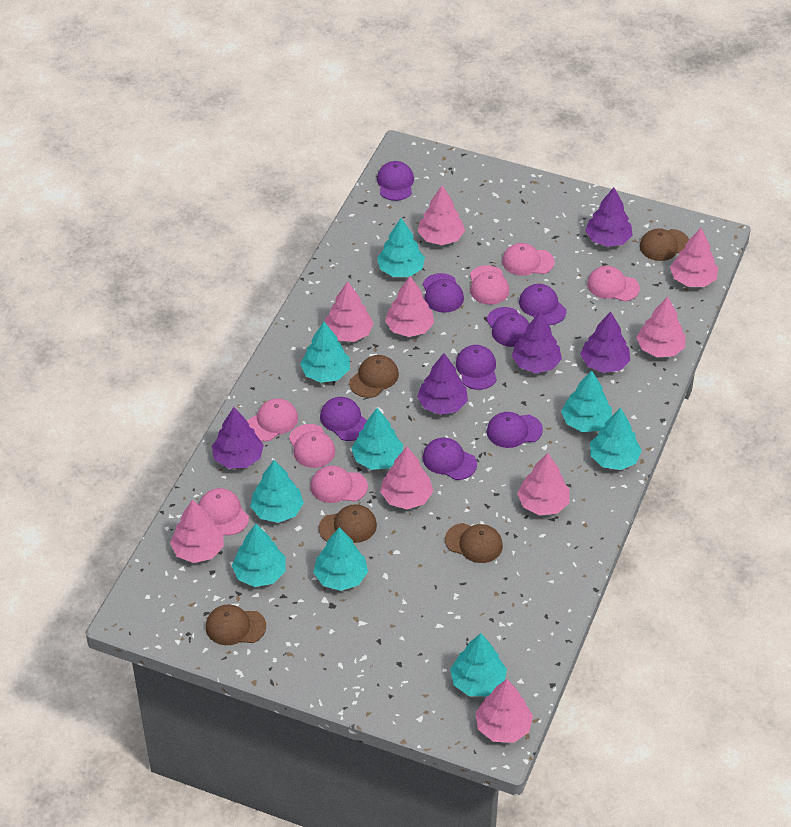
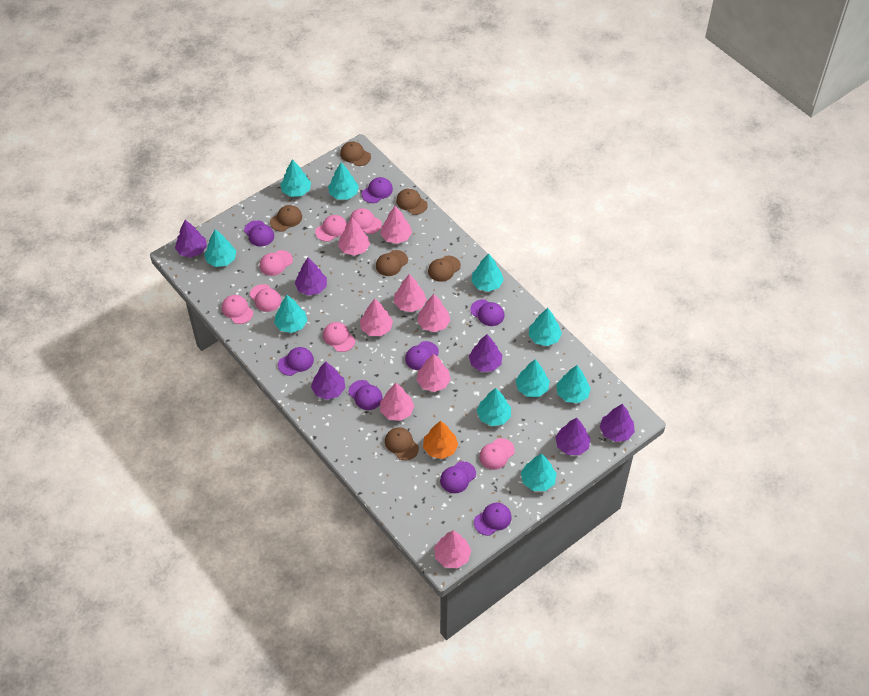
brown cap: [206,604,266,645] [319,504,377,543] [349,355,399,398] [445,523,503,563] [640,228,689,261] = 5 -> [270,205,302,231] [340,141,371,166] [376,250,408,276] [385,427,419,460] [396,189,428,215] [428,256,461,282] = 6
orange tree: none = 0 -> [423,421,458,459] = 1
pink tree: [170,499,224,563] [325,281,374,342] [380,447,433,509] [385,276,434,337] [418,185,465,245] [475,679,533,743] [517,453,570,515] [636,297,686,357] [670,228,718,287] = 9 -> [338,218,370,256] [360,299,393,336] [380,206,412,244] [380,383,414,421] [394,274,427,312] [417,294,451,332] [417,354,451,392] [434,531,471,568] = 8
purple tree: [212,407,264,469] [417,353,468,415] [512,312,562,373] [580,312,630,373] [585,187,633,247] = 5 -> [175,220,207,258] [295,258,327,296] [311,361,345,400] [469,334,502,372] [555,418,591,455] [600,404,635,442] = 6
turquoise tree: [232,524,286,587] [250,460,304,523] [300,322,350,383] [313,527,368,591] [351,408,403,470] [377,218,425,277] [450,633,507,696] [561,371,612,432] [590,408,642,470] = 9 -> [204,229,236,267] [274,295,307,333] [280,159,311,197] [328,162,359,199] [471,253,504,292] [477,388,511,426] [515,359,550,397] [521,454,557,491] [529,308,562,346] [556,365,591,403] = 10

